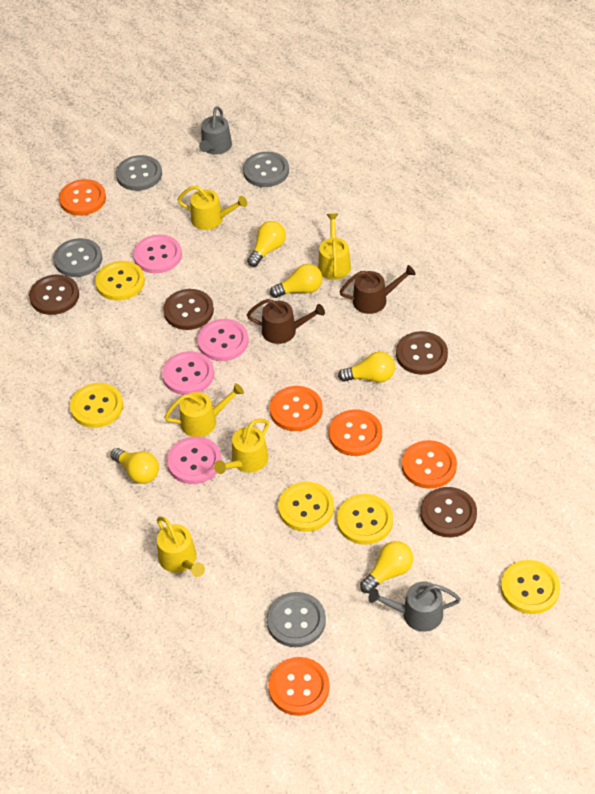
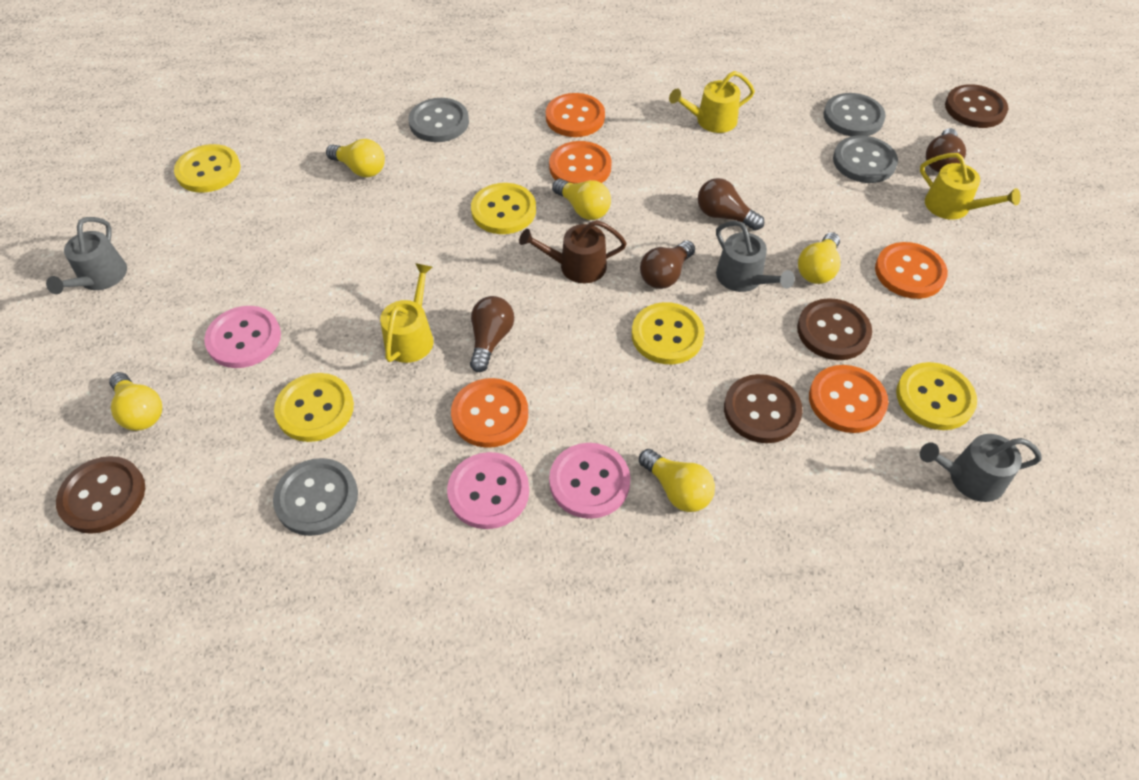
brown light bulb: none = 0 -> [470,296,514,372] [640,241,695,289] [698,178,764,231] [926,128,966,172] = 4
brown watering can: [247,299,325,344] [339,265,416,314] = 2 -> [519,220,627,283] = 1
grey watering can: [199,106,232,155] [369,581,461,632] = 2 -> [46,217,127,294] [716,221,795,292] [920,434,1042,502] = 3
pink button: [133,235,182,273] [162,351,214,395] [167,437,222,484] [197,319,249,361] = 4 -> [204,306,281,368] [447,452,529,529] [549,443,630,519] = 3
yellow watering can: [157,517,205,577] [164,383,244,437] [177,185,247,230] [214,419,269,474] [318,214,351,280] = 5 -> [380,263,433,363] [669,71,755,133] [920,153,1021,220] = 3

